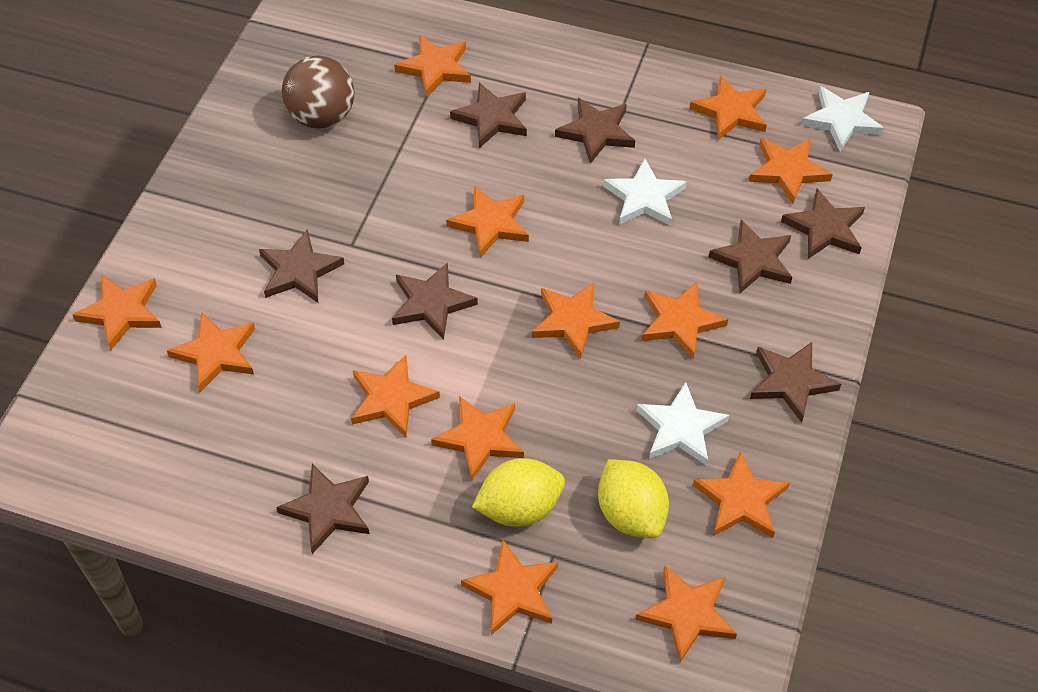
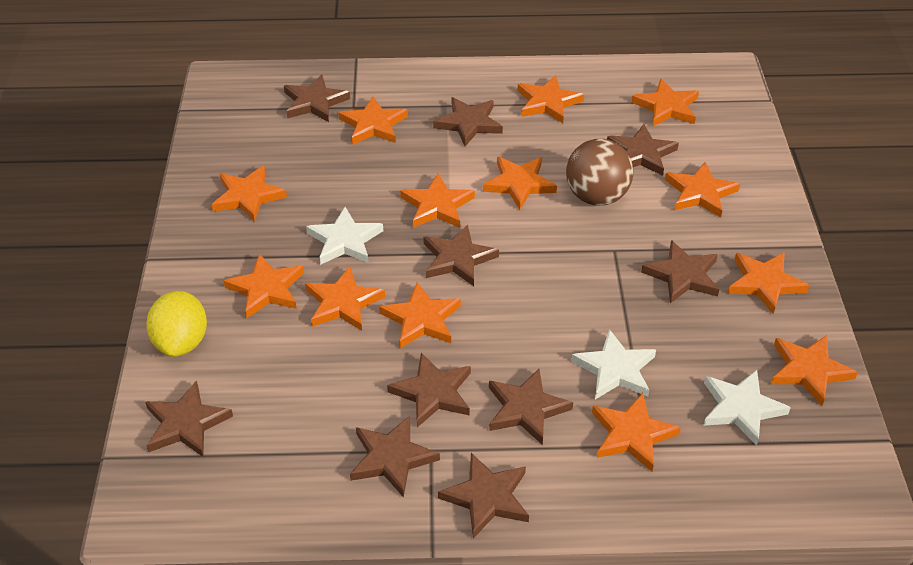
brown star: [259,229,344,303] [276,464,369,554] [392,262,478,340] [450,82,527,148] [555,98,635,164] [708,220,792,293] [750,342,841,423] [781,189,865,259] = 8 -> [145,381,233,457] [284,74,350,122] [350,416,440,498] [387,353,471,427] [423,225,499,286] [433,97,503,146] [438,453,529,539] [489,369,573,445] [607,124,679,176] [641,240,719,303] = 10
yellow lemon: [472,458,565,527] [598,459,669,538] = 2 -> [146,291,207,357] = 1

